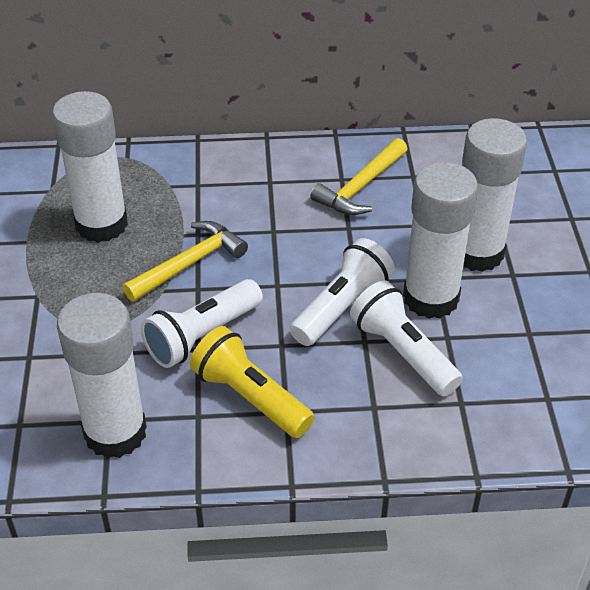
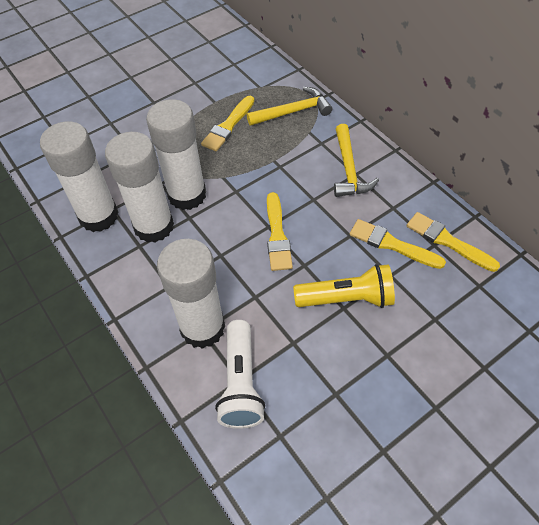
white flashlight: [141,279,263,368] [290,238,395,346] [350,281,463,396] = 3 -> [215,320,265,429] = 1
yellow brush: none = 0 -> [201,96,254,151] [267,192,293,271] [350,219,446,269] [406,212,500,272] = 4

